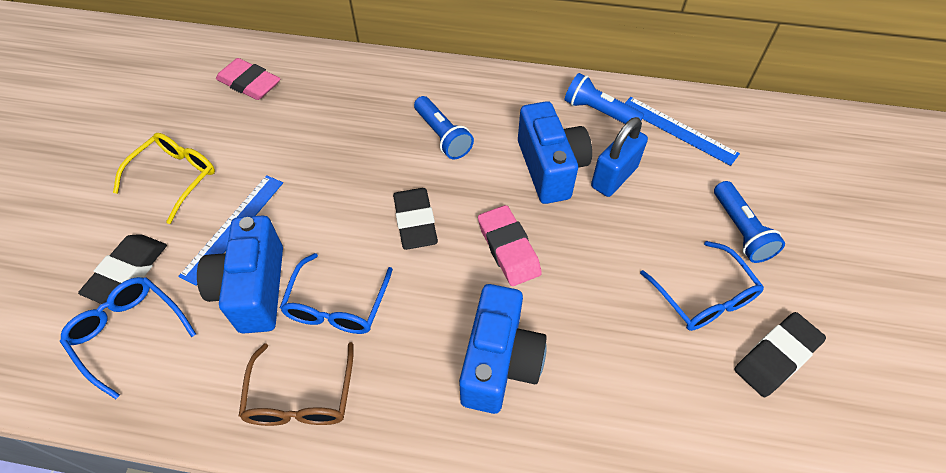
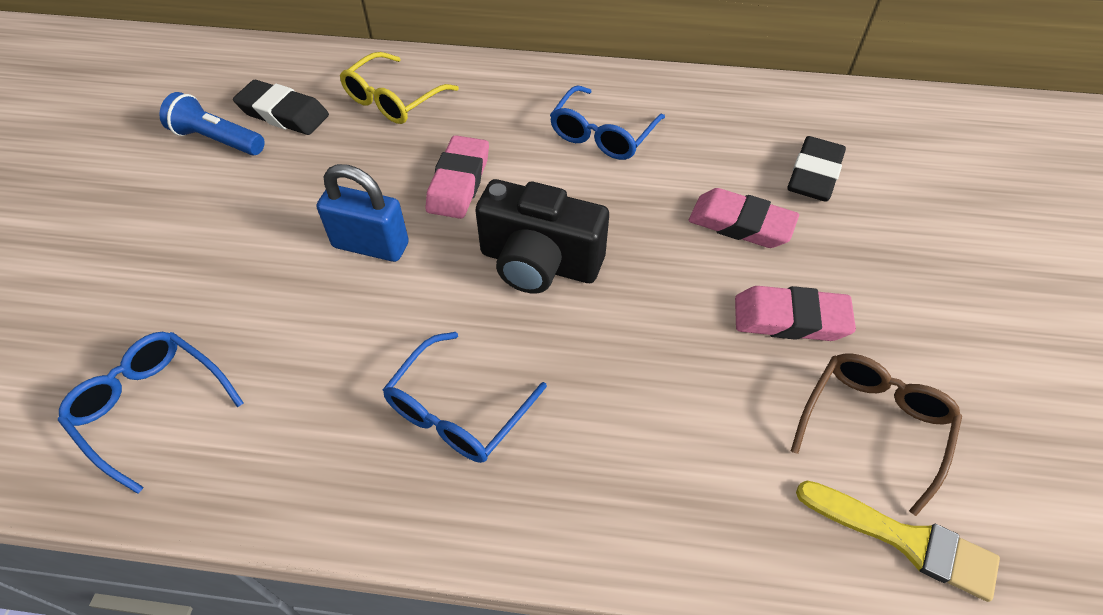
black camera: none = 0 -> [475,179,609,293] = 1
black eraser: [78,234,167,304] [393,188,438,250] [735,312,826,397] = 3 -> [233,80,329,135] [787,136,846,201] = 2
blue camera: [197,215,283,334] [459,284,547,414] [518,101,592,204] = 3 -> none = 0
blue flashlight: [414,96,474,159] [565,73,644,124] [714,181,785,263] = 3 -> [159,92,265,155] = 1
blue ruler: [178,175,283,286] [625,97,740,166] = 2 -> none = 0
pink eraser: [216,58,280,100] [478,205,542,286] = 2 -> [425,135,489,219] [689,188,799,248] [735,286,856,341] = 3
yellow brush: none = 0 -> [796,481,1000,602] = 1

